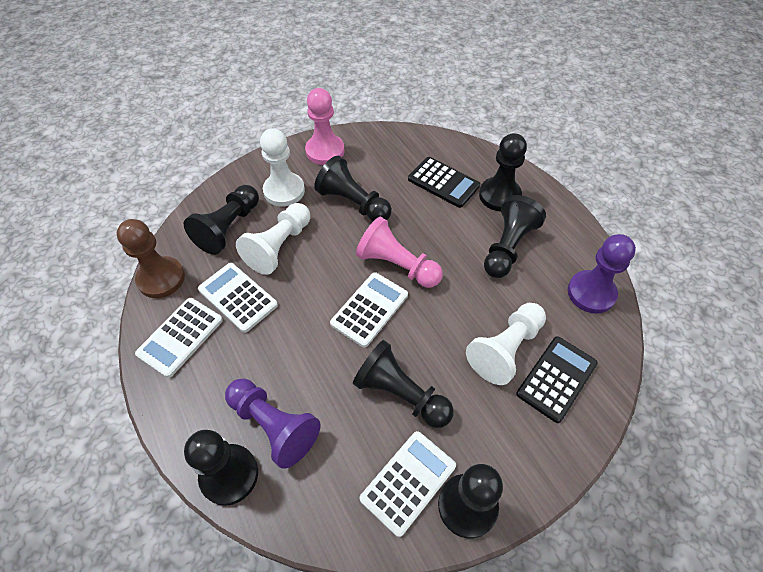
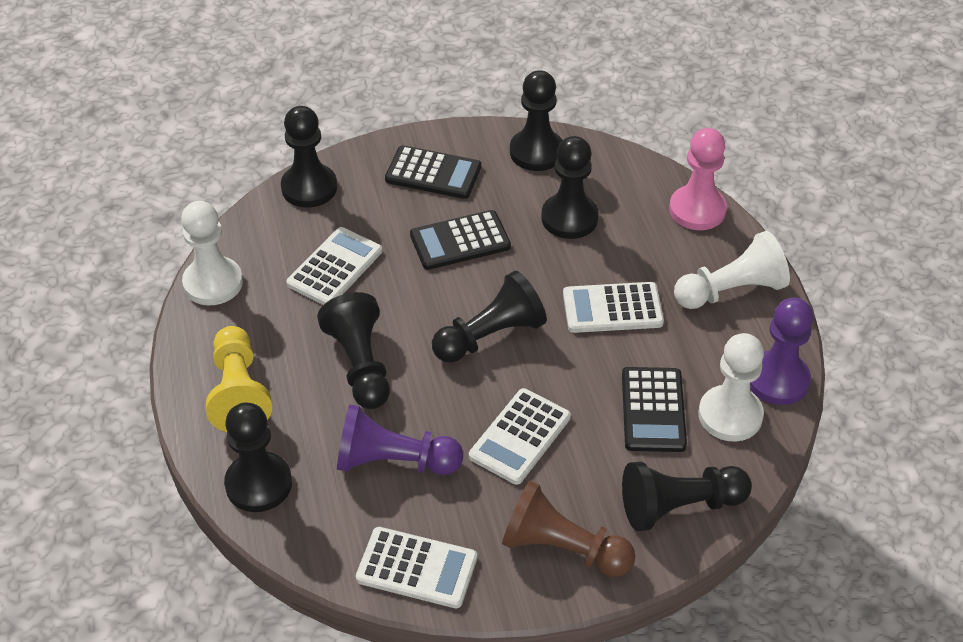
black calculator: [408,157,480,208] [516,336,598,423] = 2 -> [385,145,481,199] [410,210,511,270] [622,367,687,452] = 3
pink pawn: [305,88,344,165] [356,217,443,288] = 2 -> [669,128,727,230] = 1
yellow pawn: none = 0 -> [206,326,272,432] = 1

